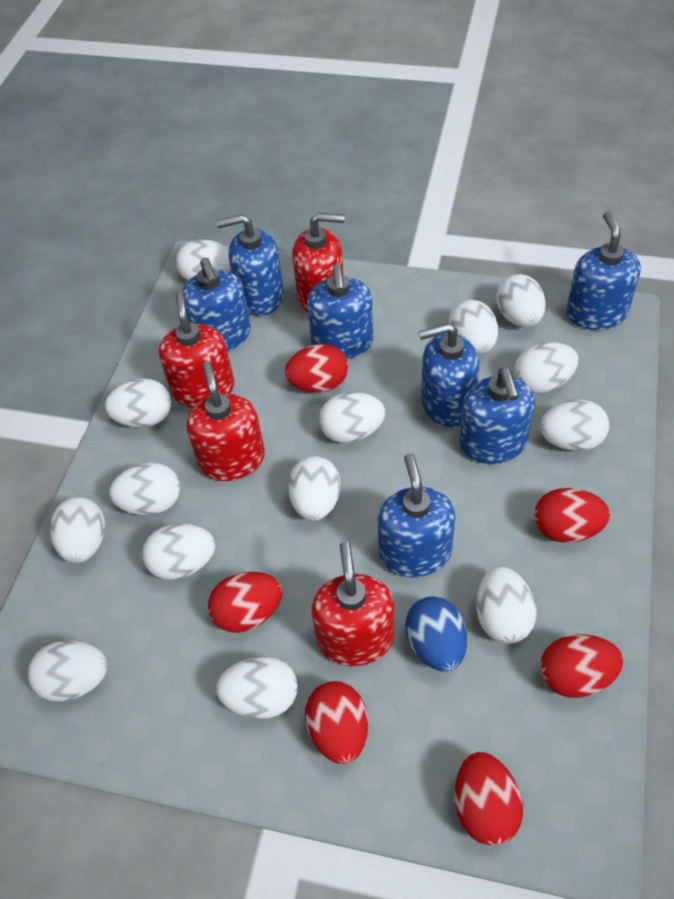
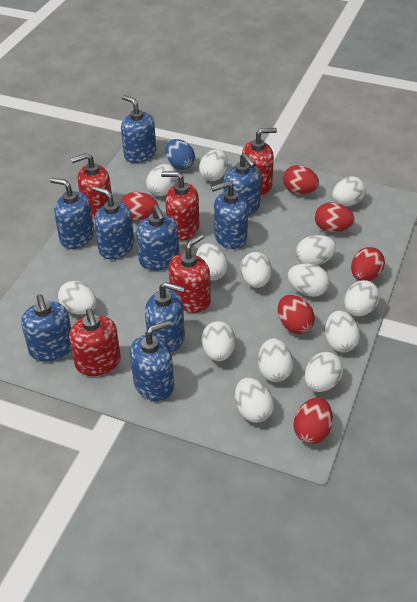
blue soap dispenser: [182,257,251,351] [216,214,284,316] [307,264,373,359] [377,453,455,578] [419,323,479,427] [459,368,535,464] [566,211,641,330] = 7 -> [21,294,71,362] [50,178,94,249] [93,186,134,260] [121,95,156,163] [130,320,174,401] [136,205,179,271] [145,282,185,353] [211,181,248,249] [224,153,261,216] = 9
red soap dispenser: [159,291,234,408] [186,361,265,481] [292,213,344,313] [311,541,394,666] = 4 -> [69,308,121,376] [71,153,112,219] [161,172,200,241] [169,234,211,313] [242,128,277,195] = 5

